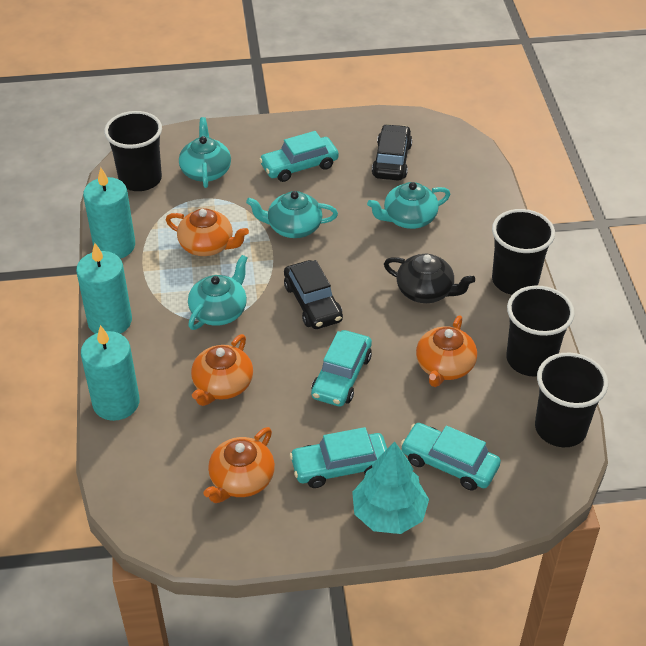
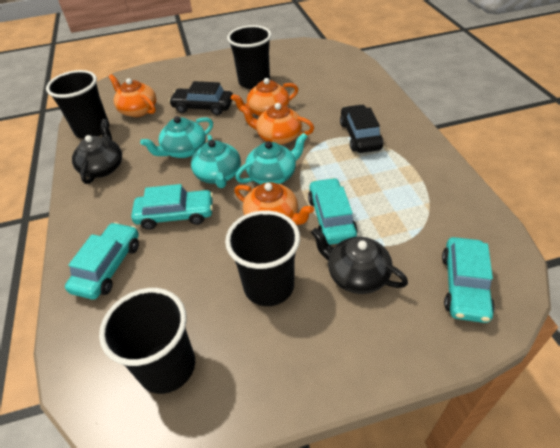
black teapot: [384,254,475,303] = 1 -> [72,119,122,184] [311,228,408,294] = 2
turquoise candle: [76,243,132,334] [81,325,140,421] [83,167,135,259] = 3 -> none = 0
turquoise teapot: [179,117,231,188] [188,255,248,330] [246,191,338,238] [367,182,450,229] = 4 -> [140,116,213,158] [191,135,241,188] [235,133,308,184] = 3
turquoise tree: [352,441,429,534] = 1 -> none = 0

